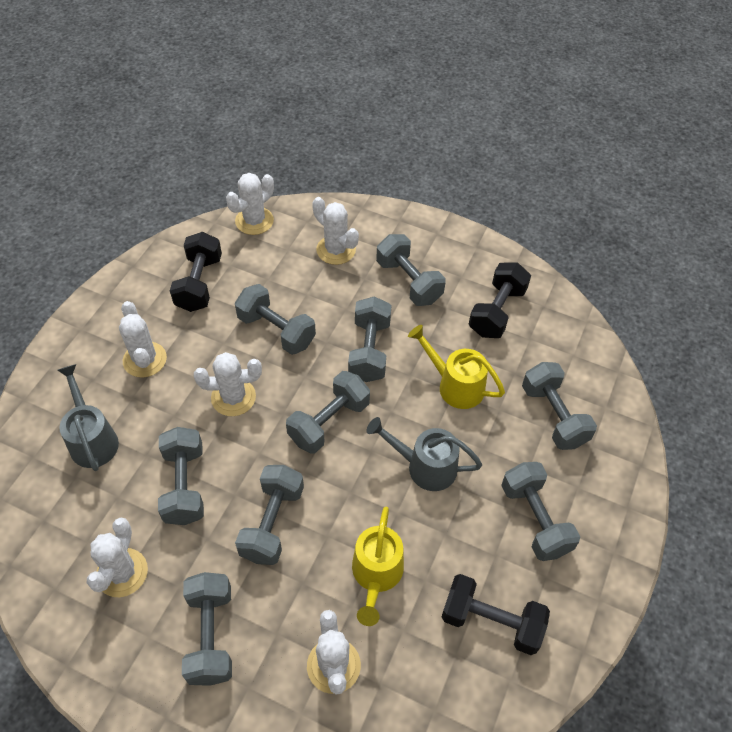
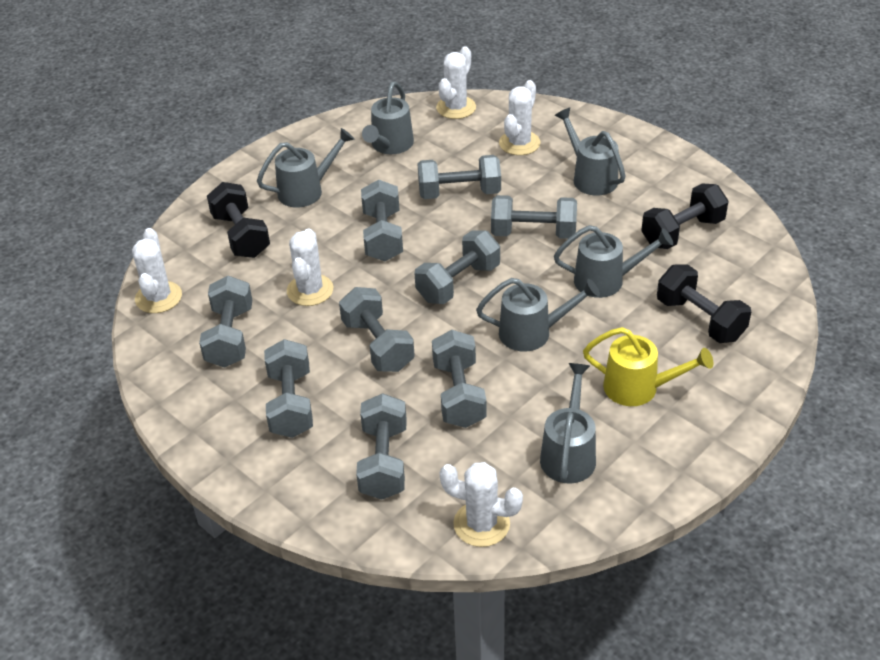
grey watering can: [57,364,119,471] [366,417,482,491] = 2 -> [257,128,355,207] [362,82,414,154] [476,278,600,352] [540,363,596,484] [554,225,673,298] [555,108,626,196] = 6
white cactus: [87,518,148,597] [119,301,167,378] [194,352,262,416] [226,173,274,235] [307,610,361,695] [312,197,359,265] = 6 -> [132,228,182,313] [287,228,333,306] [436,46,476,119] [440,462,523,547] [499,80,540,155] = 5
yellow watering can: [352,507,404,626] [408,325,505,409] = 2 -> [583,327,713,406] = 1

